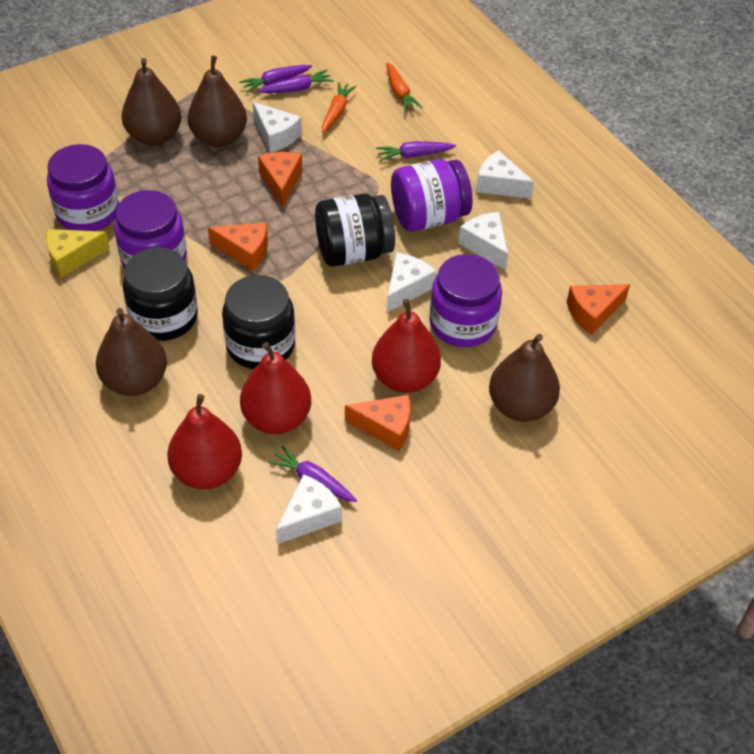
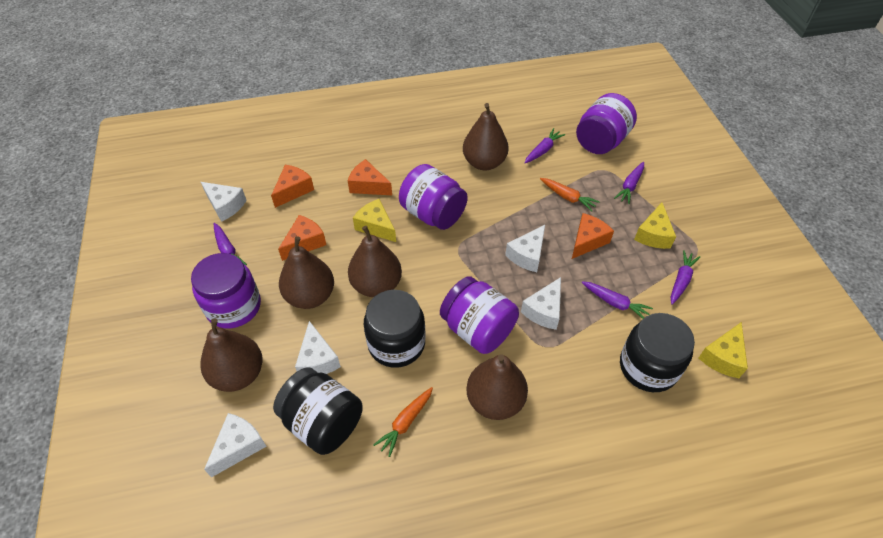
brown pear: [96,308,167,396] [121,58,181,145] [188,55,247,147] [489,334,560,422] = 4 -> [200,319,262,392] [279,236,334,309] [348,226,402,297] [463,103,509,171] [467,354,528,420] = 5
purple carrot: [239,65,312,93] [258,70,333,93] [268,446,357,502] [376,141,456,161] = 4 -> [214,223,247,265] [524,128,565,163] [582,281,653,319] [614,162,644,204] [671,250,700,305] = 5
red pear: [167,394,242,489] [240,342,311,434] [372,299,441,393] = 3 -> none = 0
yellow cheese: [46,229,110,278] = 1 -> [353,199,396,242] [634,202,676,249] [699,322,748,378] = 3

